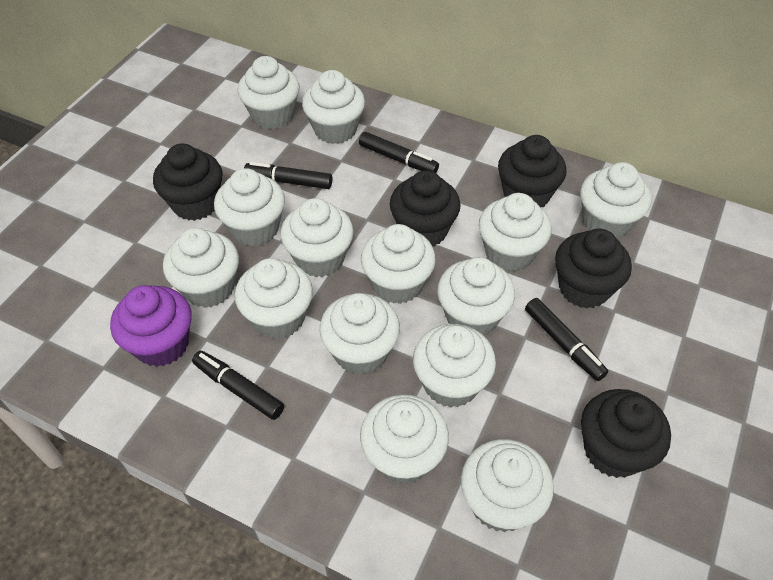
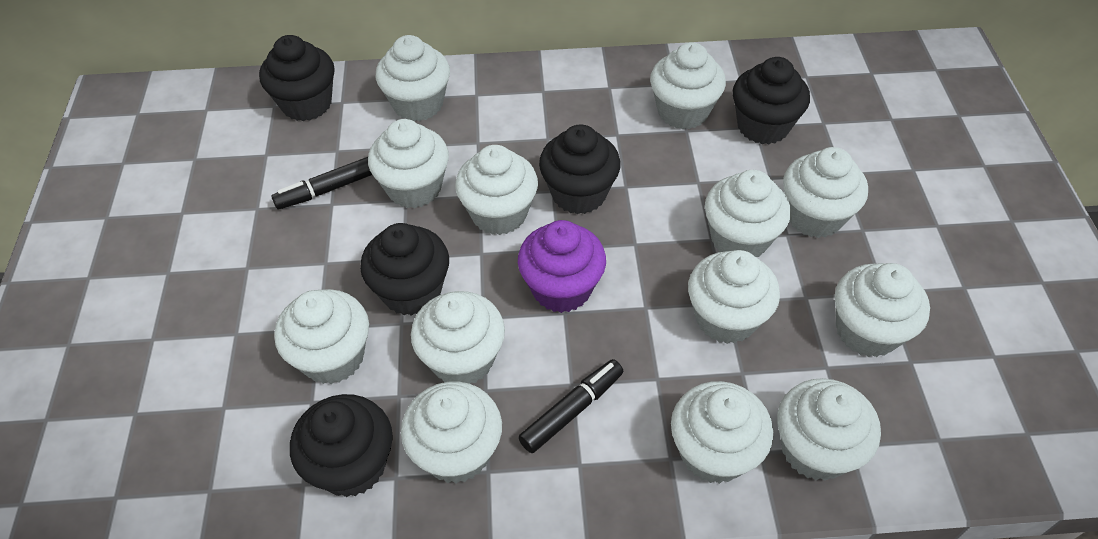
black marker: [192,351,284,420] [244,162,332,189] [359,132,439,173] [525,298,608,381] = 4 -> [271,157,373,210] [518,359,623,453] = 2
white cupcake: [163,228,239,308] [214,168,285,246] [235,258,313,339] [238,56,300,129] [281,198,354,277] [302,70,365,144] [320,293,400,375] [360,395,449,484] [361,224,436,304] [413,324,496,408] [437,257,515,335] [461,439,554,532] [479,193,552,272] [580,162,652,238] = 14 -> [274,289,369,384] [368,119,449,208] [376,35,450,121] [401,382,502,483] [411,291,505,384] [455,145,538,235] [650,42,726,129] [671,381,773,484] [688,250,780,344] [705,170,791,257] [777,378,881,481] [783,147,868,238] [835,263,930,357] = 13

